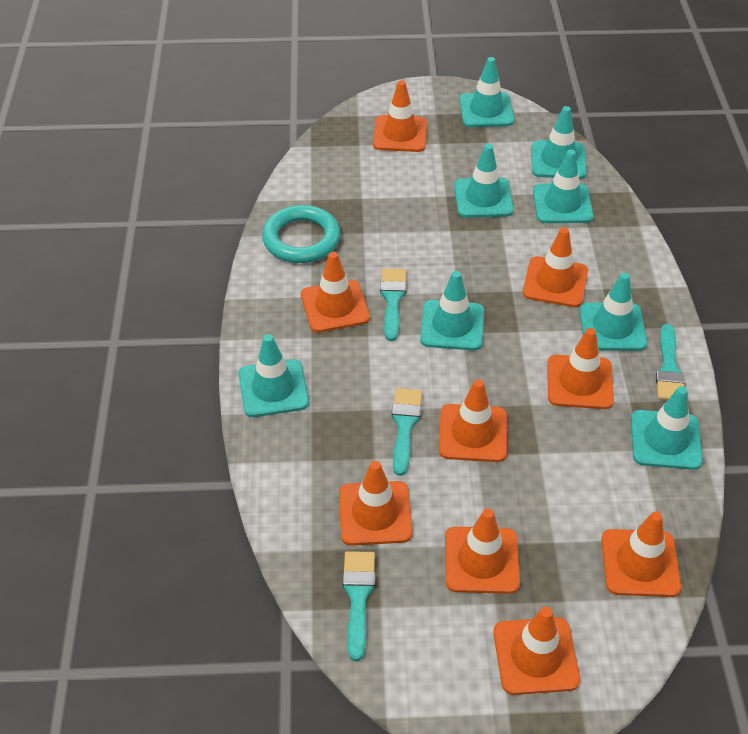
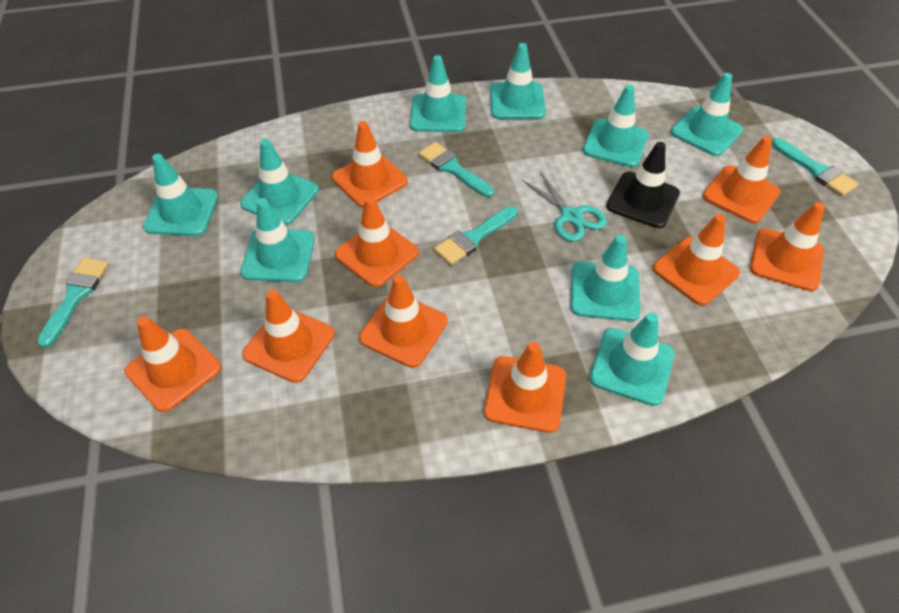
black traffic cone: none = 0 -> [606,142,680,228] = 1
turquoise ring: [262,205,340,263] = 1 -> none = 0
turquoise scissors: none = 0 -> [522,171,607,242] = 1
turquoise traffic cone: [239,334,309,417] [420,271,484,351] [454,144,514,218] [459,57,514,127] [532,106,586,179] [533,150,593,223] [580,272,647,351] [631,386,703,470] = 8 -> [143,154,218,236] [240,139,319,225] [241,198,315,282] [410,55,466,132] [490,43,546,119] [571,235,641,321] [583,85,649,167] [590,313,674,406] [671,73,743,156] = 9

